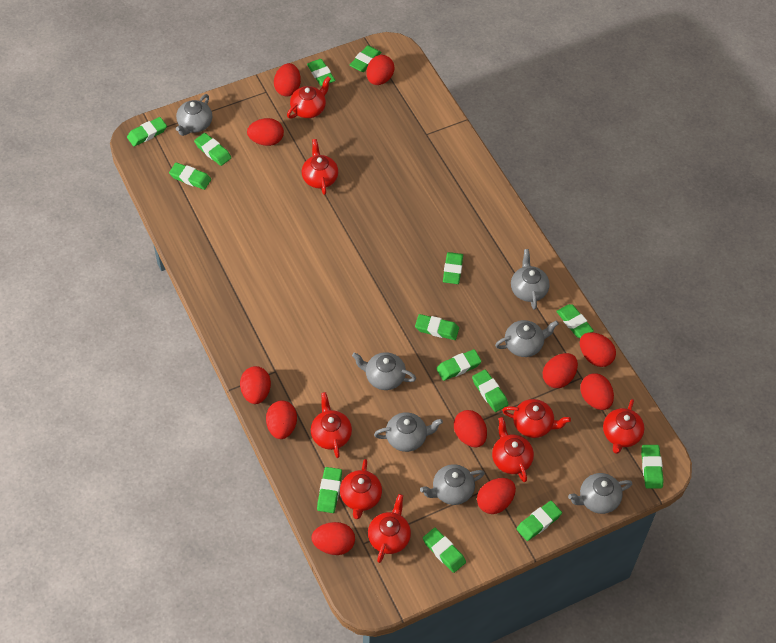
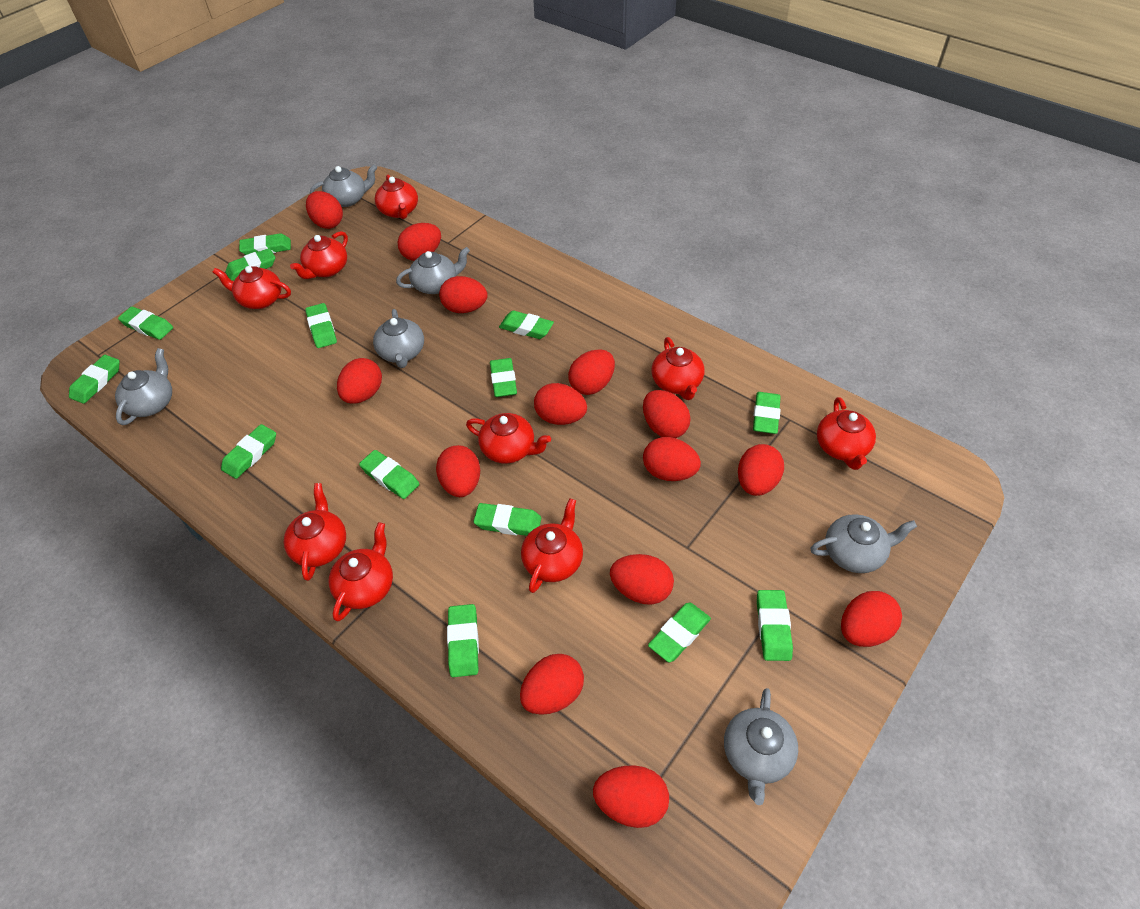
grey teapot: [176,94,212,136] [352,352,416,390] [374,412,443,452] [420,464,485,505] [495,320,559,357] [511,249,549,310] [568,473,632,514] = 7 -> [115,348,172,425] [310,165,377,207] [373,309,424,368] [396,247,470,294] [724,688,798,805] [810,514,917,573] = 6
red egg: [240,366,271,404] [247,118,284,146] [266,400,297,439] [274,63,301,96] [311,522,355,555] [366,55,394,85] [454,410,487,447] [477,478,516,514] [543,353,578,388] [580,332,616,367] [580,373,614,410] = 11 -> [306,191,343,229] [337,358,382,404] [398,223,441,261] [436,445,480,497] [439,276,488,313] [520,654,584,715] [534,383,587,425] [568,349,615,395] [593,765,669,828] [610,554,674,605] [643,390,691,438] [643,437,701,481] [738,444,784,496] [841,591,902,647] = 14
red teapot: [287,76,331,119] [302,139,338,195] [311,392,352,458] [340,459,382,519] [368,494,411,563] [492,417,534,482] [502,399,571,438] [603,399,644,454] = 8 -> [213,266,291,309] [284,483,346,581] [290,231,348,279] [329,522,393,621] [375,175,418,219] [466,413,551,464] [521,498,583,593] [651,337,704,400] [817,397,876,470] = 9

